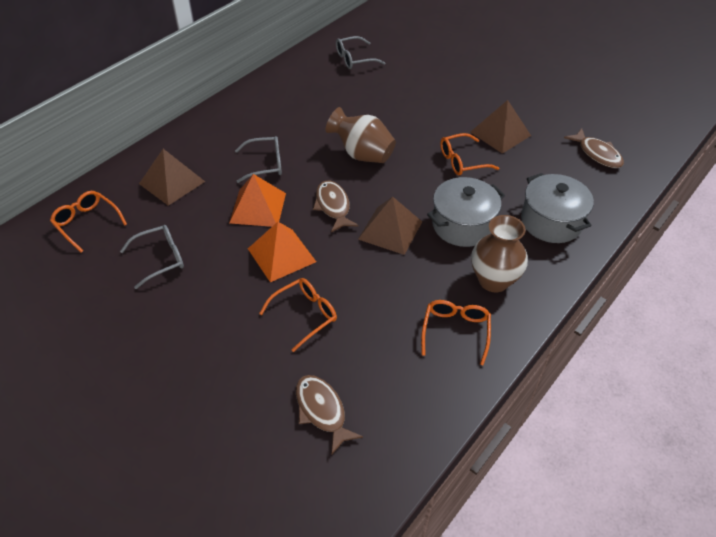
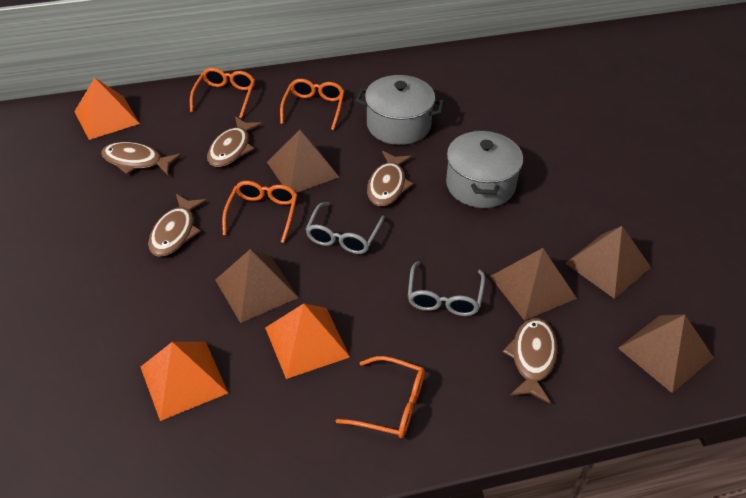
brown fish: [296,375,363,454] [313,181,359,233] [564,128,624,168] = 3 -> [101,142,181,175] [148,194,207,256] [207,116,262,167] [367,151,414,206] [503,318,557,404] = 5
brown pyramid: [139,149,205,206] [358,197,422,255] [470,100,531,154] = 3 -> [215,249,299,323] [267,130,339,193] [490,248,577,321] [565,226,651,299] [618,315,714,393] = 5
brown vase: [326,107,396,163] [471,215,528,292] = 2 -> none = 0
grey glasses: [120,225,184,289] [235,136,282,183] [336,36,385,69] = 3 -> [306,202,385,254] [408,261,485,316] = 2
orange pyramid: [229,174,286,227] [248,222,316,282] = 2 -> [74,78,140,140] [141,342,228,421] [265,303,350,379] = 3

